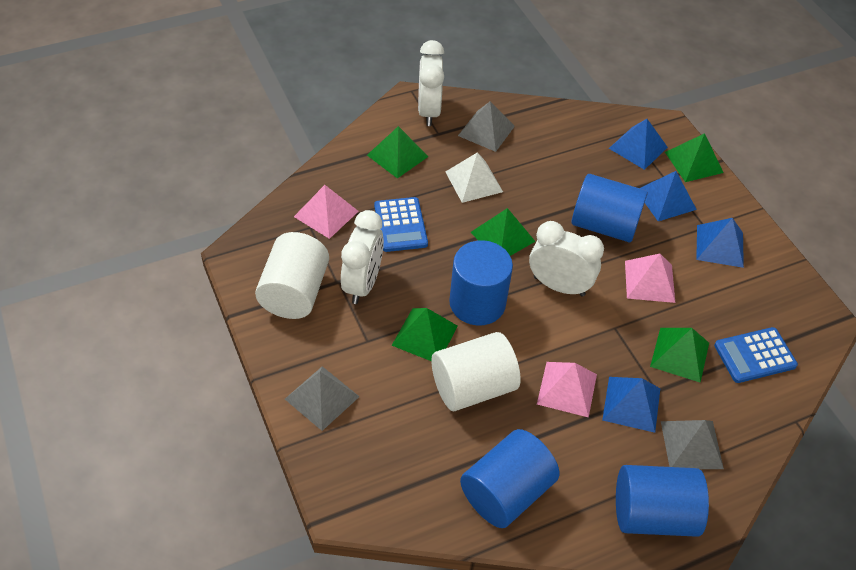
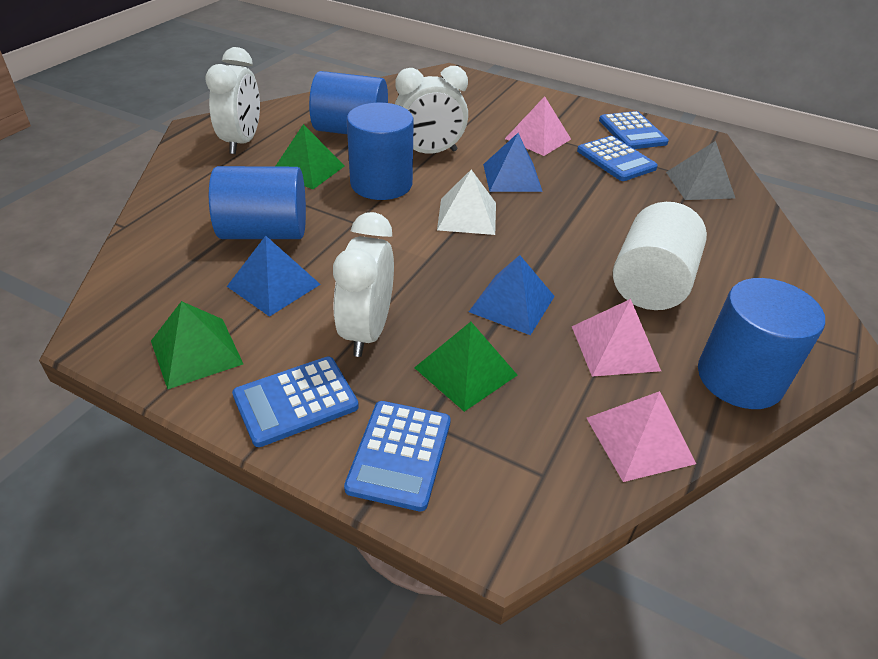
blue calculator: [374,197,428,252] [714,327,798,383] = 2 -> [232,357,359,447] [344,401,451,511] [577,136,658,181] [599,111,669,149] = 4
blue pyramid: [602,377,660,433] [609,119,668,170] [640,171,697,221] [696,218,744,268] = 4 -> [227,236,321,317] [469,255,555,335] [483,133,543,192] = 3
green pyramid: [367,126,428,178] [391,308,458,361] [470,208,535,256] [650,328,709,383] [665,133,723,182] = 5 -> [151,301,243,389] [275,124,345,189] [414,322,517,412] = 3
grey pyramid: [285,366,360,431] [458,101,515,152] [661,420,724,469] = 3 -> [666,141,735,200] = 1
white cylinder: [255,232,329,319] [431,332,521,411] = 2 -> [613,202,707,310] = 1

